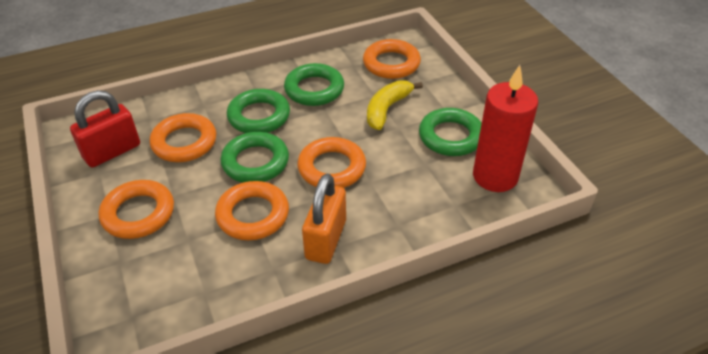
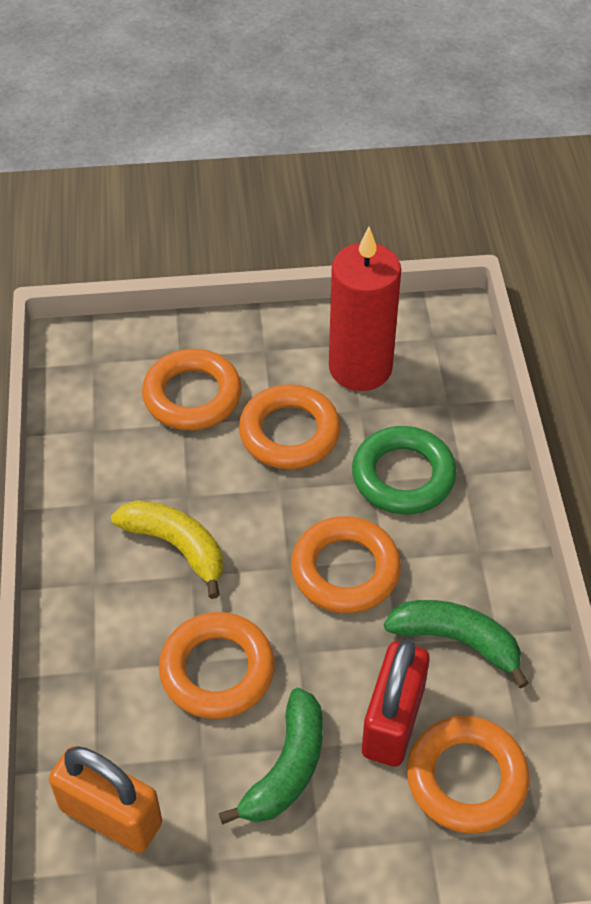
green banana: none = 0 -> [219,688,323,824] [384,600,529,688] = 2
green ring: [221,132,289,183] [227,89,290,133] [284,63,344,106] [419,108,482,156] = 4 -> [352,426,457,514] = 1

